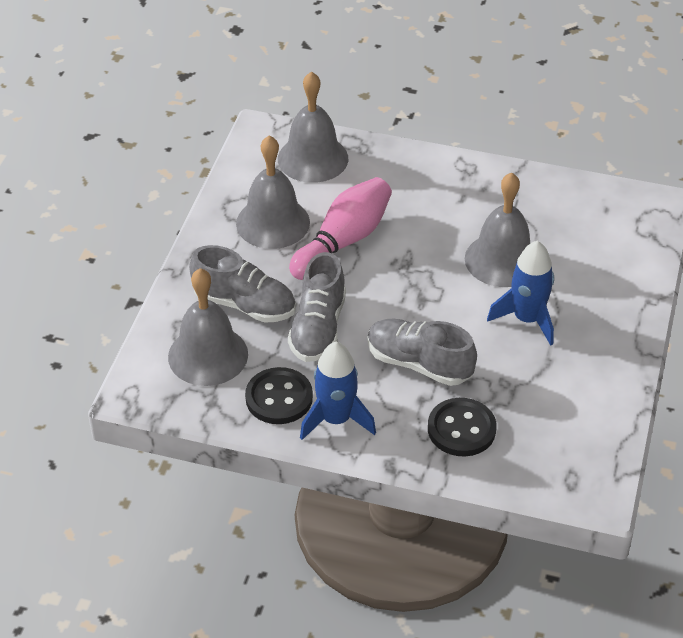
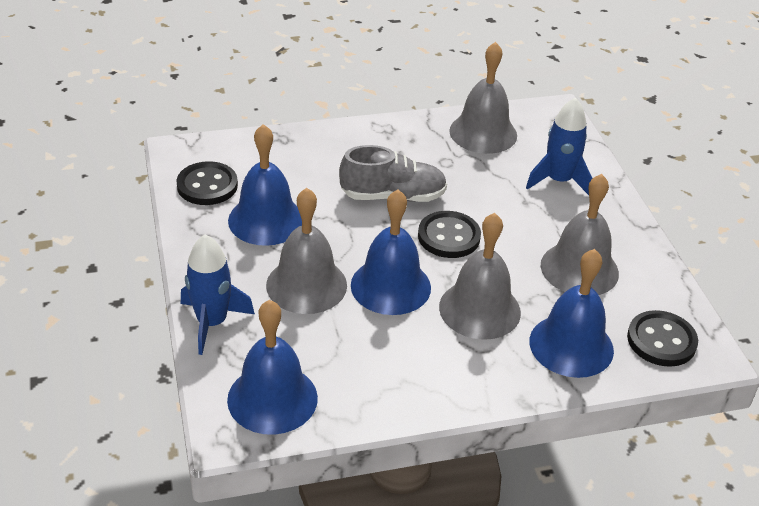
black button: [245,367,313,424] [428,398,496,456] = 2 -> [176,161,238,205] [418,211,481,258] [627,310,698,367] = 3
blue bell: none = 0 -> [227,300,318,435] [228,124,302,246] [351,190,431,315] [529,249,614,378] = 4
grey shoe: [189,245,296,323] [288,252,346,362] [367,319,477,386] = 3 -> [339,145,447,202] = 1
pink bowling pin: [289,177,392,280] = 1 -> none = 0

